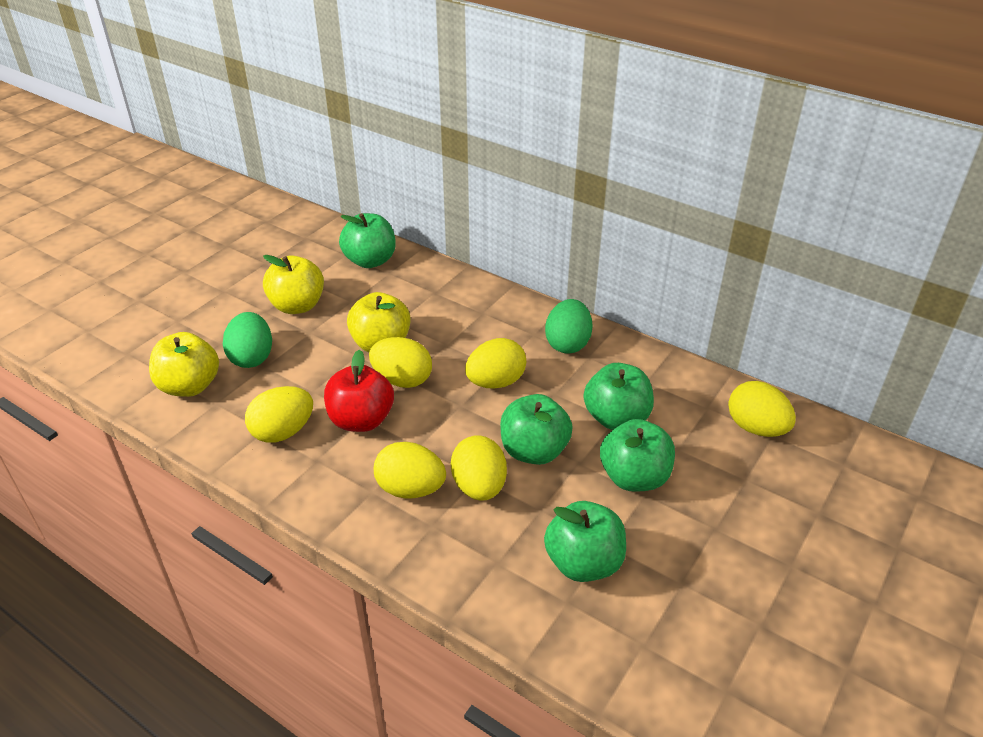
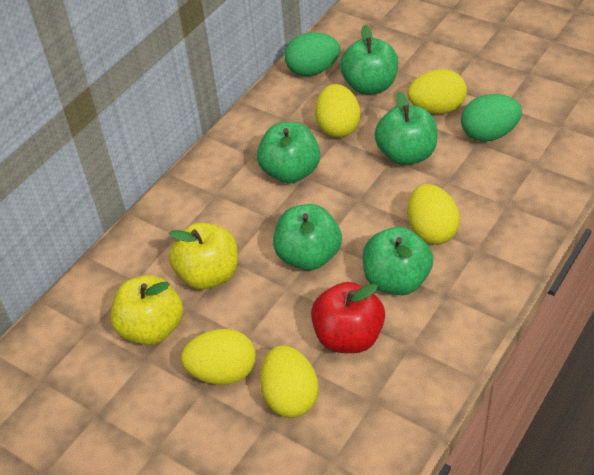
yellow apple: [149,332,219,397] [263,255,324,314] [347,292,411,352] = 3 -> [111,275,183,345] [169,223,238,290] = 2
yellow egg: [245,386,313,443] [369,337,432,388] [374,442,446,498] [451,435,507,500] [465,338,526,389] [728,381,796,437] = 6 -> [181,329,256,385] [260,345,318,418] [315,84,360,138] [407,69,467,114] [407,184,460,245] = 5

